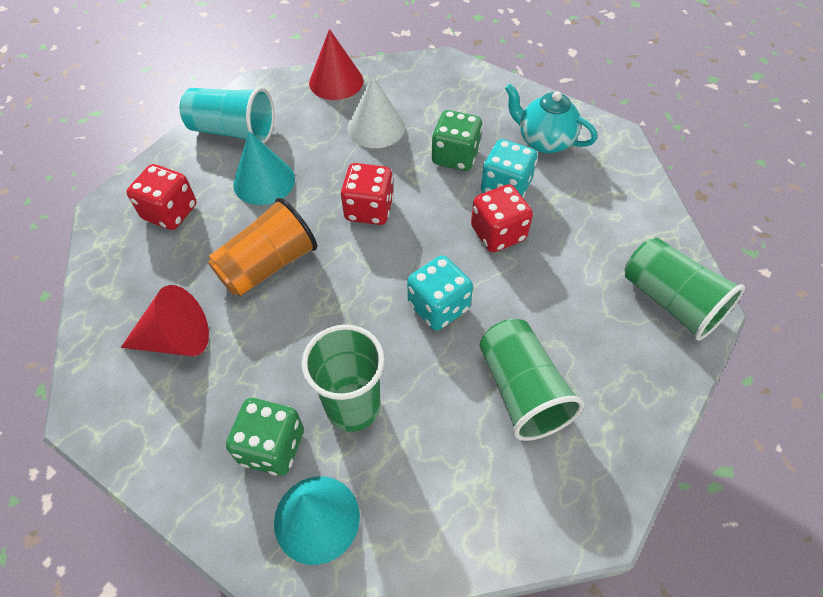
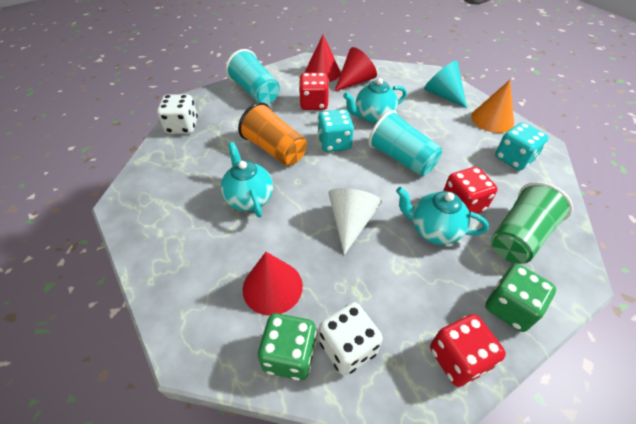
green cup: [302,325,385,432] [480,319,584,441] [624,238,745,341] = 3 -> [491,182,573,264] = 1
orange cone: none = 0 -> [471,80,514,133] = 1
red cone: [121,285,209,356] [309,29,363,100] = 2 -> [243,252,303,316] [305,34,341,82] [334,47,377,92] = 3
turquoise cone: [233,131,295,205] [274,476,360,565] = 2 -> [424,60,467,108] = 1
turquoise cup: [180,87,274,144] = 1 -> [226,49,280,104] [368,110,442,176] = 2
turquoise teapot: [505,83,597,154] = 1 -> [221,142,273,218] [343,78,407,124] [396,187,489,245] = 3
white dice: none = 0 -> [157,94,198,134] [319,302,383,375] = 2

